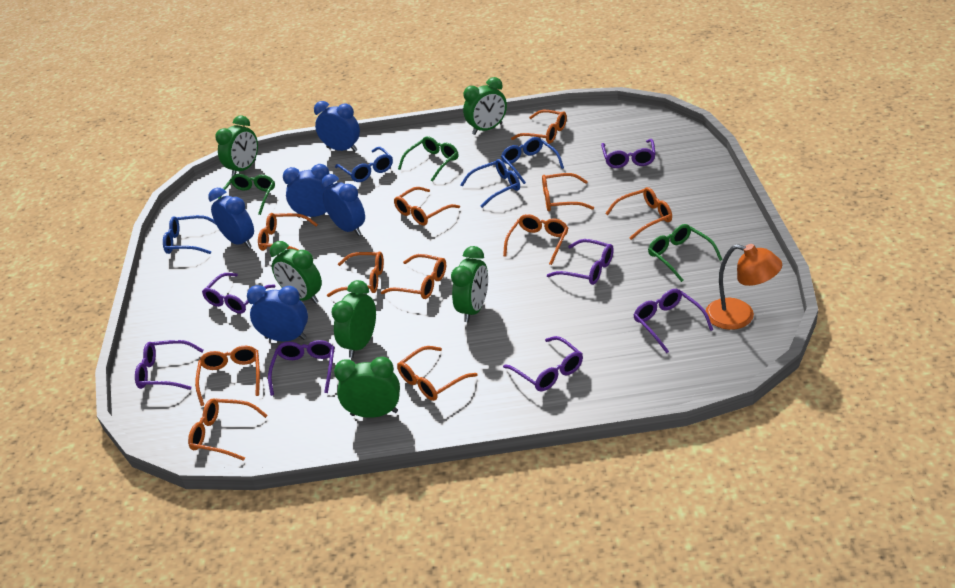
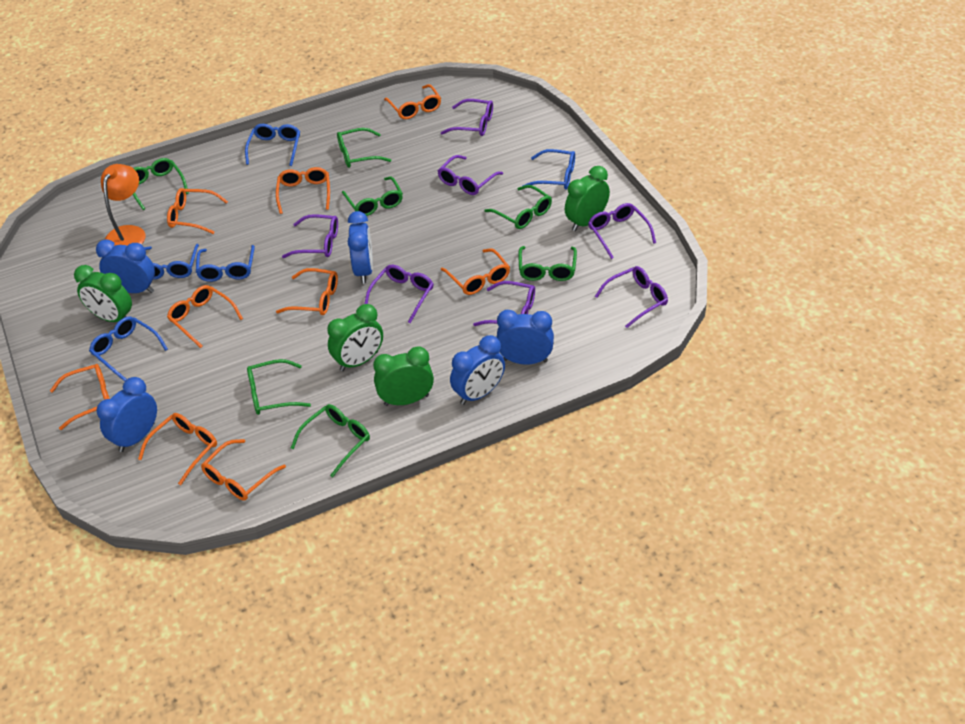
blue glasses: [163,215,216,254] [335,147,393,182] [460,159,520,208] [501,137,564,184] = 4 -> [89,317,168,381] [144,244,199,280] [196,245,255,282] [245,124,300,166] [522,149,575,189] = 5
green clock: [215,116,258,176] [270,241,322,304] [331,280,376,358] [334,357,400,418] [451,246,488,322] [463,77,507,135] = 6 -> [74,265,132,322] [327,304,383,371] [373,346,434,406] [565,166,610,231] = 4
green glasses: [218,174,275,215] [398,136,459,182] [648,224,723,282] = 3 -> [133,158,189,210] [247,359,311,415] [291,404,370,477] [337,128,391,168] [342,176,403,216] [485,185,552,229] [518,246,577,281] = 7
orange glasses: [188,398,268,461] [195,346,260,406] [258,213,318,251] [327,251,384,297] [381,254,446,299] [394,187,460,226] [397,346,478,401] [503,214,568,265] [511,110,567,144] [542,173,594,211] [605,187,672,240] = 11 -> [50,364,110,430] [138,413,217,485] [167,188,228,234] [167,285,243,348] [201,439,286,501] [276,167,330,214] [276,268,338,315] [384,84,441,119] [441,248,510,295] = 9

